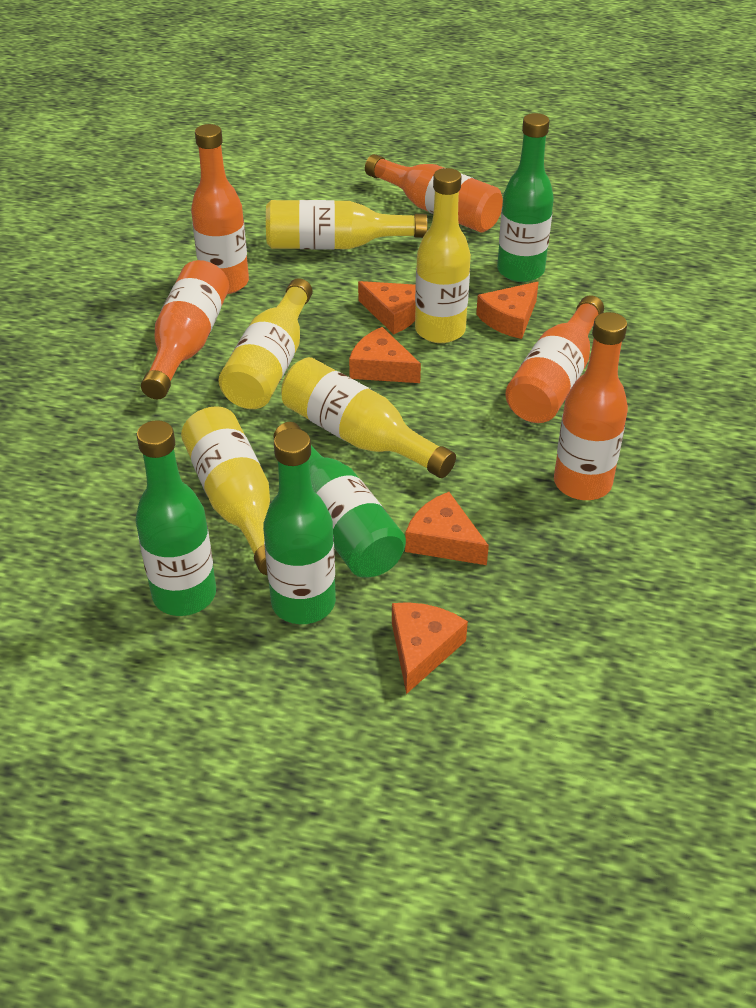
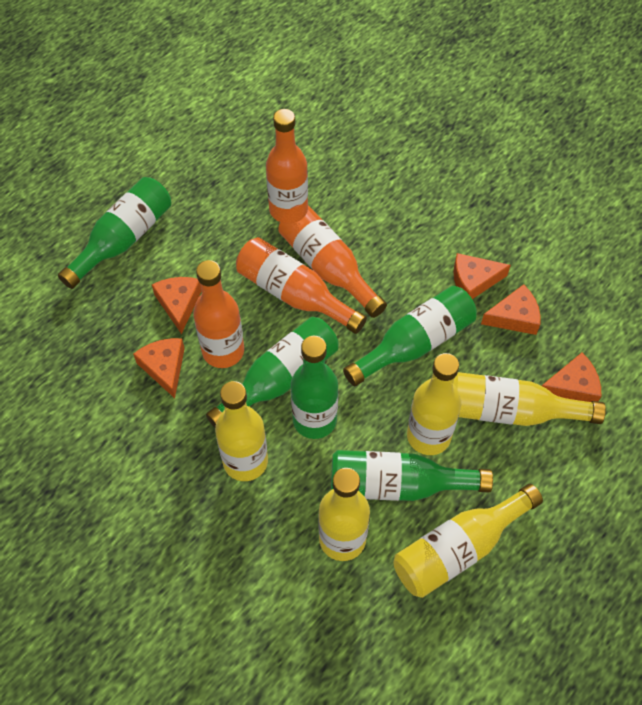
green bottle: [136,420,216,616] [263,428,336,624] [274,422,406,578] [497,113,554,282] = 4 -> [58,177,171,289] [206,317,338,428] [291,336,338,439] [331,450,493,501] [343,286,477,386] = 5
orange bottle: [141,260,229,399] [191,124,249,294] [365,154,503,232] [505,295,604,423] [554,312,628,500] = 5 -> [193,260,244,368] [236,237,367,334] [266,109,308,222] [278,204,387,318] = 4

